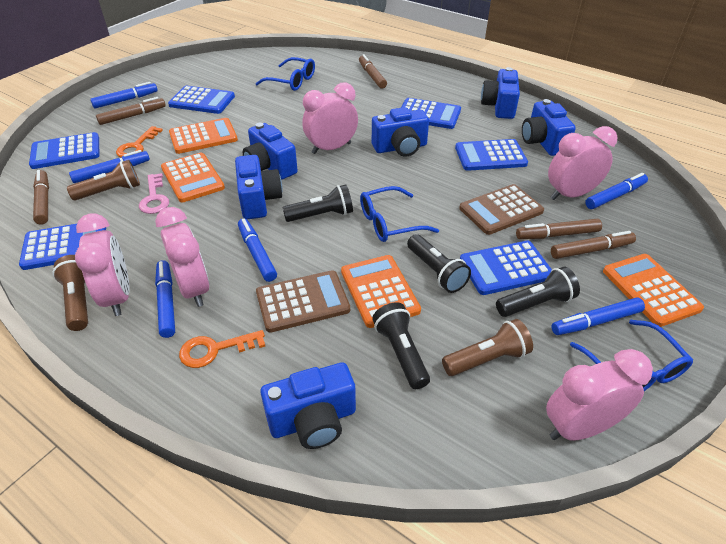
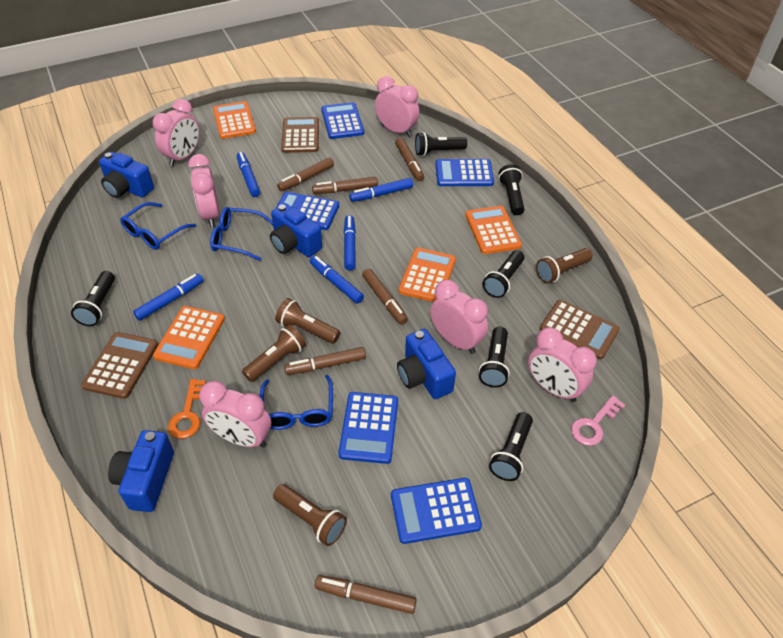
black flashlight: [282,185,353,222] [372,302,430,389] [407,234,471,293] [496,267,580,317] = 4 -> [71,271,115,326] [415,132,467,156] [479,327,510,388] [482,250,525,298] [489,412,533,481] [498,164,524,215] = 6
blue calculator: [19,224,106,270] [29,132,99,169] [168,86,235,114] [401,98,461,129] [455,139,528,171] [460,241,552,295] = 6 -> [275,192,339,230] [321,102,364,139] [338,392,398,464] [391,478,482,544] [435,159,494,186] = 5
blue camera: [235,155,282,219] [243,123,298,180] [260,362,356,449] [372,107,429,157] [481,67,520,119] [522,99,576,156] = 6 -> [99,152,154,198] [108,430,174,512] [270,203,322,257] [397,329,456,399] = 4
blue marker: [69,150,150,183] [90,82,158,109] [155,260,175,338] [238,218,277,282] [551,297,645,335] [585,173,648,209] = 6 -> [133,274,204,321] [237,152,260,197] [310,256,364,304] [344,215,356,271] [349,178,413,202] = 5
brown calculator: [256,270,350,333] [459,184,544,235] = 2 -> [81,332,158,399] [281,117,319,153] [540,300,620,359] = 3
brown flashlight: [52,255,88,331] [67,160,140,201] [442,319,533,376] = 3 -> [242,325,306,382] [273,484,347,546] [275,298,340,344] [536,248,593,283] = 4
brown marker: [33,170,49,225] [96,97,166,125] [359,54,387,89] [516,219,602,239] [551,231,636,259] = 5 -> [277,157,334,191] [284,347,366,375] [312,177,378,194] [315,575,417,614] [362,268,408,324] [395,138,424,181] = 6
orange key: [116,126,163,158] [179,330,265,368] = 2 -> [168,379,206,439] = 1
pink clock: [75,213,129,316] [155,207,210,307] [302,82,358,154] [546,349,653,441] [548,126,618,200] = 5 -> [153,99,200,166] [188,154,220,228] [199,381,271,447] [375,76,419,137] [430,280,488,354] [528,327,597,402] = 6

